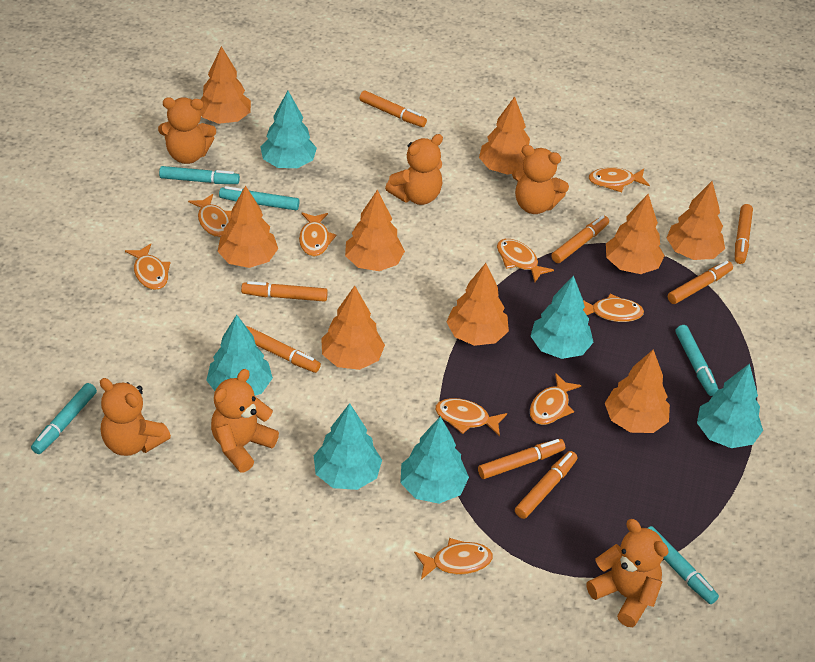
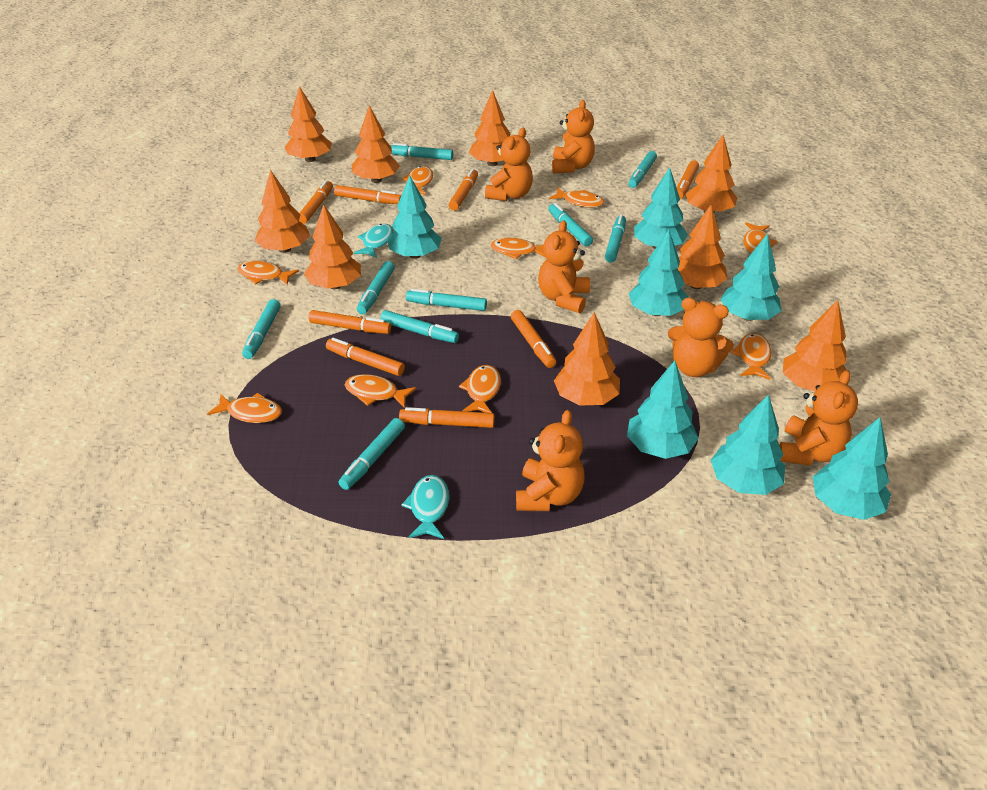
turquoise fish: none = 0 -> [354,224,394,258] [401,475,449,539] = 2
turquoise marker: [31,383,97,454] [159,166,240,184] [219,186,300,210] [648,526,719,604] [676,325,719,396] = 5 -> [242,299,281,359] [339,418,405,490] [357,261,395,314] [380,310,459,343] [390,143,453,160] [406,289,487,311] [548,203,593,246] [605,215,626,262] [628,151,657,188] = 9
turquoise tree: [206,315,273,396] [260,91,317,168] [314,403,382,490] [400,416,469,504] [531,275,593,359] [697,363,763,448] = 6 -> [387,176,442,259] [627,360,699,459] [628,230,688,316] [634,167,688,249] [711,394,785,495] [720,233,781,321] [813,417,891,520] = 7

